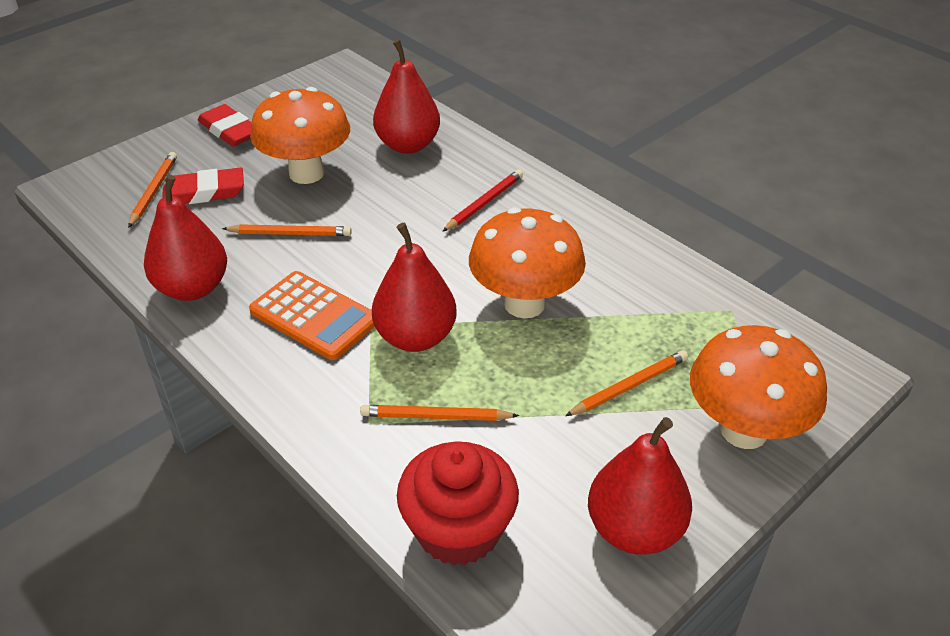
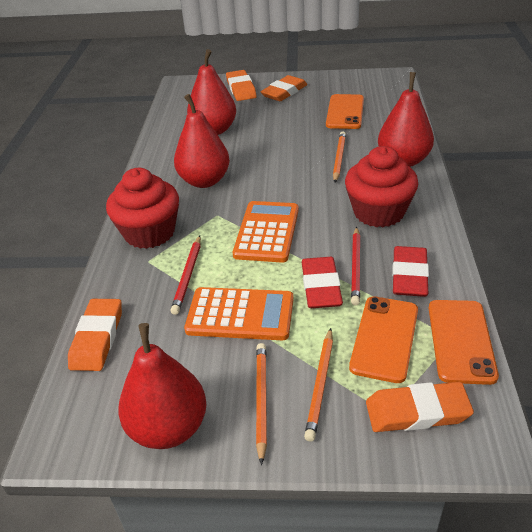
orange calculator: [249,271,375,360] = 1 -> [184,287,294,340] [233,201,299,263] = 2
orange eraser: none = 0 -> [68,299,122,371] [226,70,257,101] [261,75,307,101] [366,382,474,432] = 4
orange mushroom: [250,87,350,184] [469,207,586,319] [690,325,827,449] = 3 -> none = 0
orange pencil: [128,152,177,228] [222,225,352,236] [360,405,519,421] [565,350,688,416] = 4 -> [256,343,267,465] [304,328,333,442] [333,132,346,182] = 3
orange phone: none = 0 -> [326,94,364,129] [349,296,418,383] [429,300,499,385] = 3
red cupcake: [397,441,519,565] = 1 -> [106,168,179,249] [345,146,418,227] = 2
red pencil: [442,169,523,232] = 1 -> [171,236,201,315] [351,227,360,306] = 2

